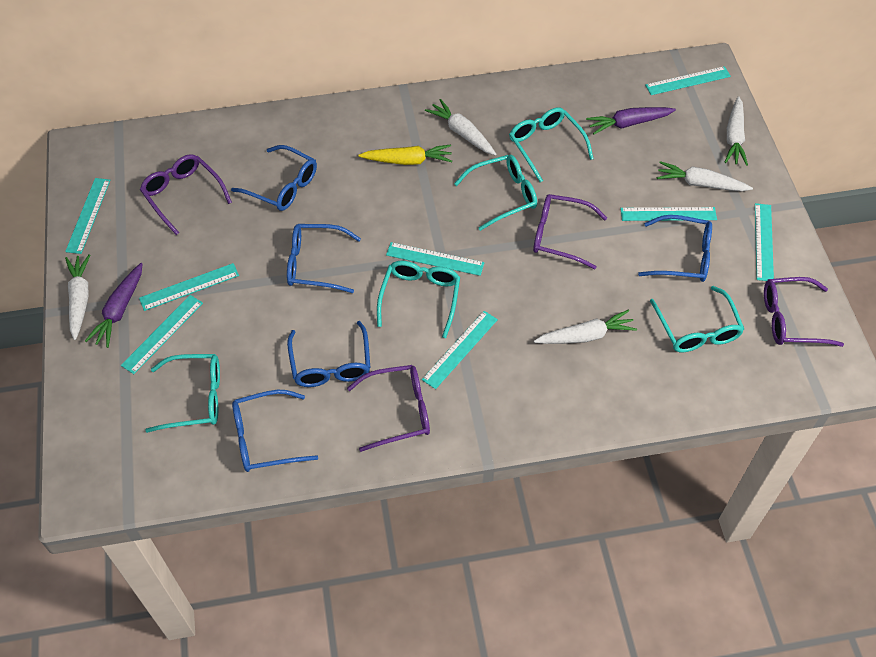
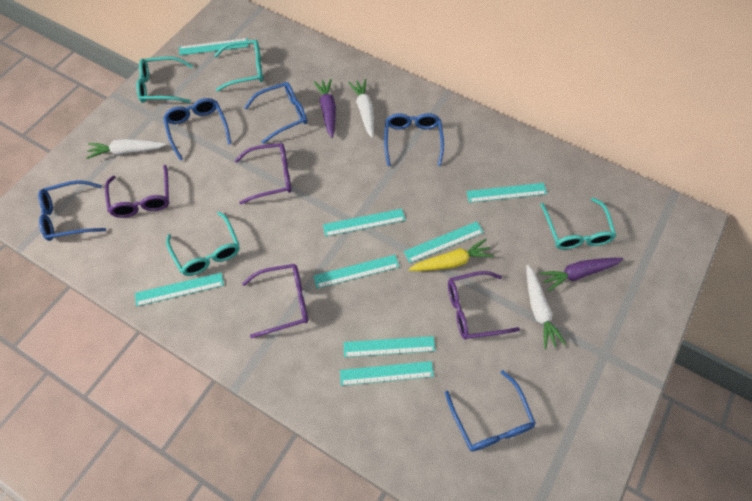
turquoise glasses: [145,354,220,433] [377,261,460,338] [454,155,537,231] [509,107,594,182] [650,286,744,353] = 5 -> [136,57,193,103] [166,212,240,276] [214,40,263,91] [540,197,616,249] = 4
white carrot: [65,254,90,340] [425,99,496,155] [534,309,637,344] [657,161,753,191] [724,96,748,166] = 5 -> [86,139,167,159] [348,79,374,138] [526,265,567,349] = 3

